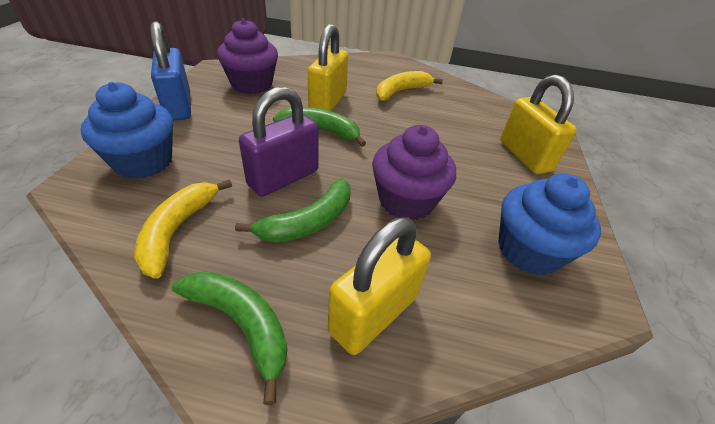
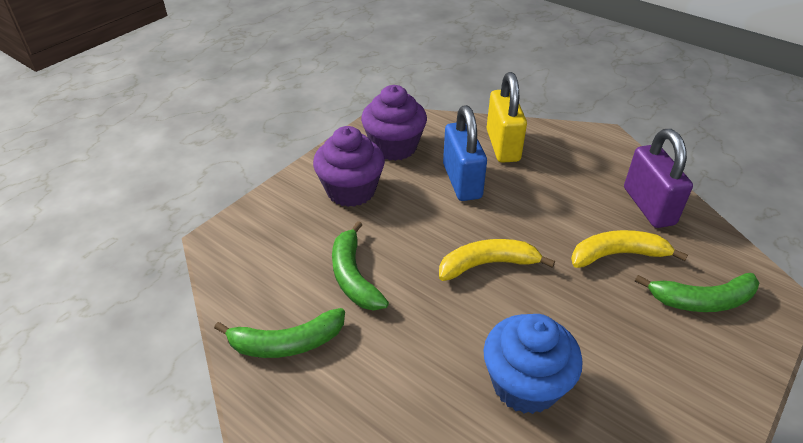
blue cupcake: [81,82,173,179] [498,173,601,275] = 2 -> [484,314,583,414] = 1
yellow padlock: [308,24,348,111] [328,218,431,355] [500,75,577,174] = 3 -> [487,72,527,163] = 1

